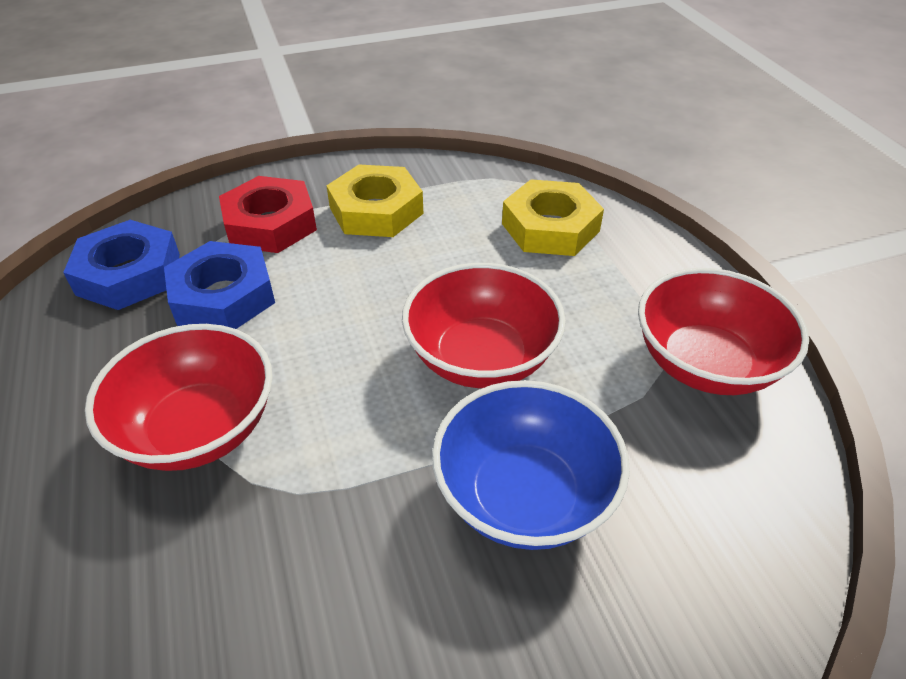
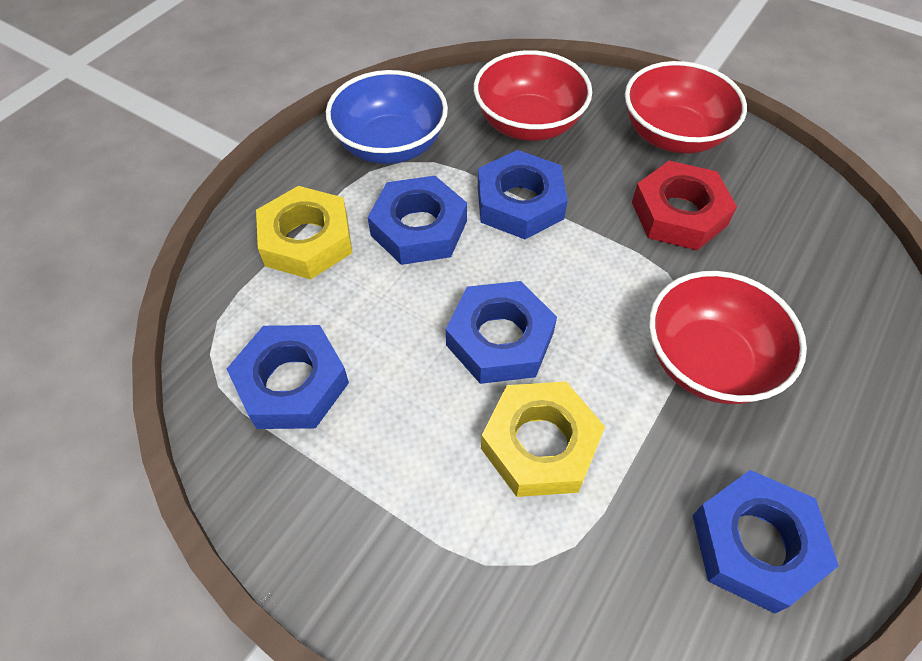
blue nut: [63,220,180,310] [164,241,275,329] = 2 -> [227,325,349,429] [368,176,467,265] [446,281,557,384] [478,150,568,239] [692,470,839,613] = 5

